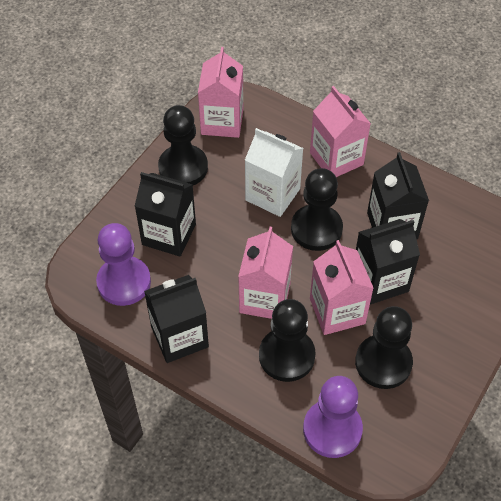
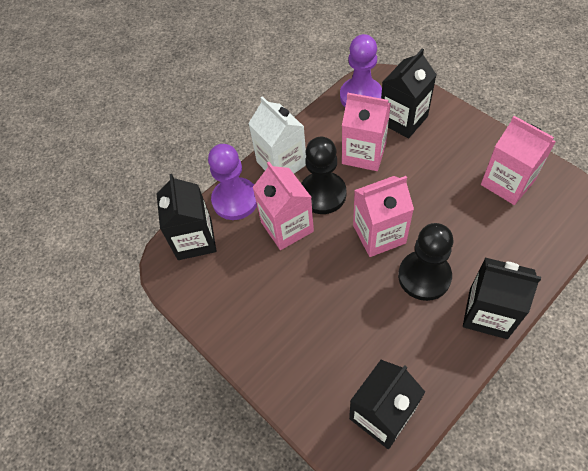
black pawn: [158,105,208,185] [259,299,316,382] [291,168,343,251] [355,306,413,389] = 4 -> [301,137,346,214] [398,223,453,301] = 2

